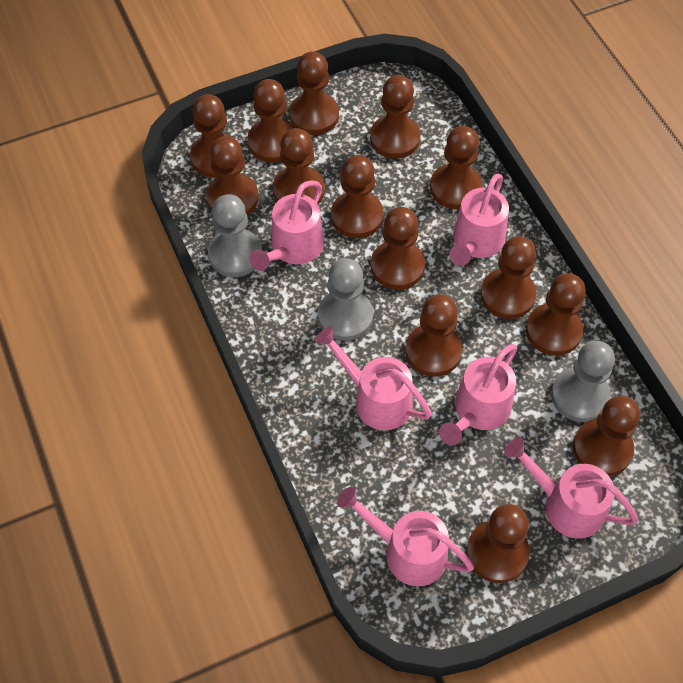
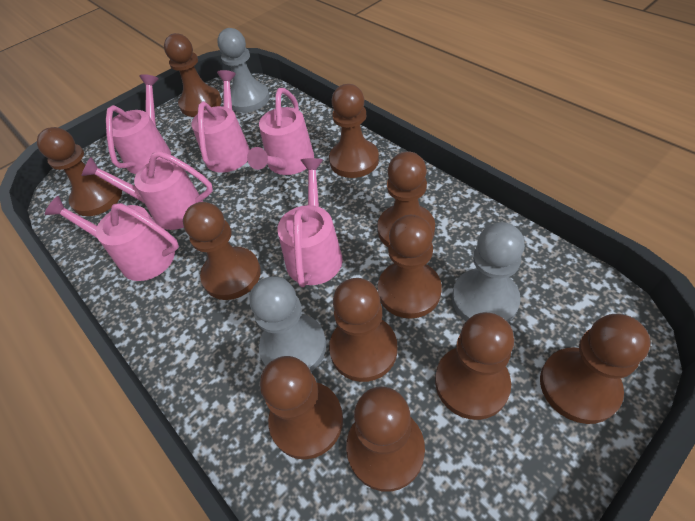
brown pawn: [190,94,233,178] [206,136,259,215] [248,79,295,163] [273,128,325,205] [289,51,339,135] [331,155,384,238] [370,75,421,159] [371,207,425,290] [406,294,463,377] [430,126,482,209] [466,504,530,583] [481,236,537,319] [526,273,586,356] [573,396,640,476] = 14 -> [37,127,122,216] [164,33,222,117] [183,202,261,300] [260,356,343,460] [329,84,379,178] [329,278,397,382] [346,387,425,492] [377,151,435,247] [378,215,442,319] [435,312,514,420] [540,314,651,424] = 11

